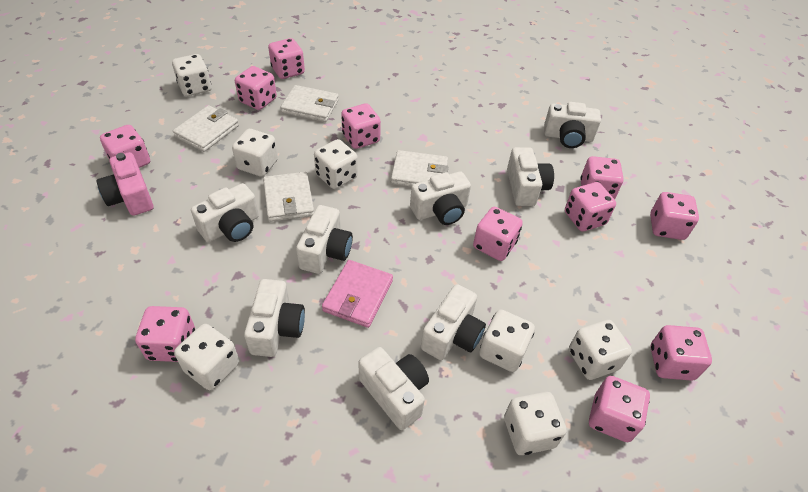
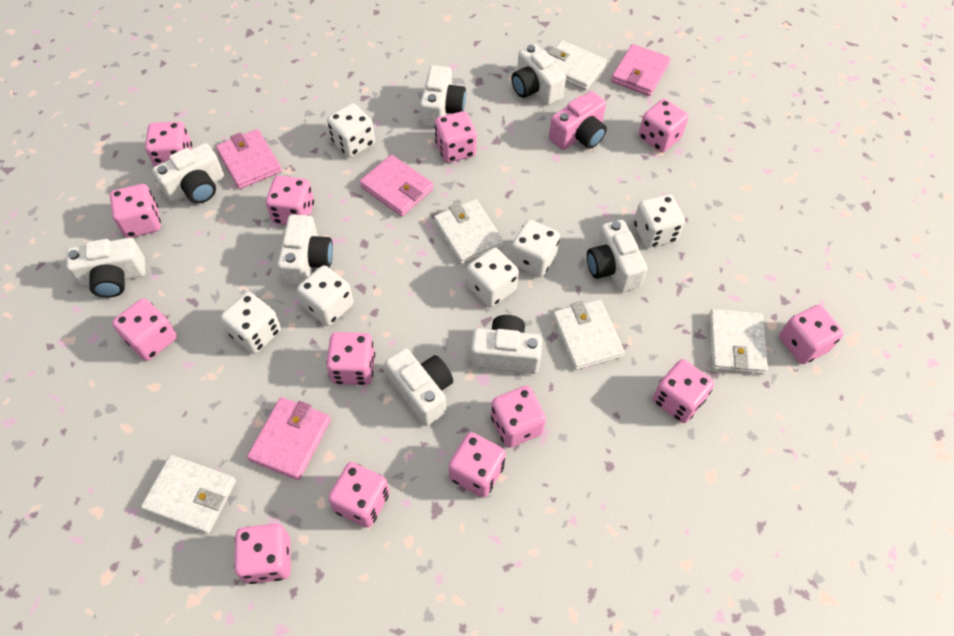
pink dice: [100,125,150,168] [135,306,195,362] [235,66,277,110] [268,38,305,79] [341,103,381,149] [473,207,523,261] [565,182,616,232] [580,156,624,199] [589,376,650,442] [650,192,699,240] [650,325,712,381] = 11 -> [110,184,161,238] [112,299,177,361] [145,121,192,167] [234,523,291,584] [266,175,314,225] [326,332,375,385] [328,462,390,528] [435,111,477,163] [449,432,506,498] [491,386,546,448] [638,99,689,153] [653,359,714,423] [779,305,844,364] = 13
pink wallet: [322,260,393,328] = 1 -> [216,129,282,189] [247,397,331,480] [360,155,434,216] [611,44,671,96] = 4
white dice: [172,54,212,96] [174,324,239,390] [232,129,278,177] [314,139,358,189] [479,309,535,372] [504,392,567,455] [569,320,632,380] = 7 -> [221,292,281,354] [297,265,353,326] [327,103,375,157] [467,248,519,307] [510,220,560,277] [634,195,685,248] = 6
white wallet: [173,105,239,152] [263,172,314,222] [280,85,339,122] [391,150,448,187] = 4 -> [141,455,236,534] [434,199,504,264] [548,40,607,90] [552,299,625,370] [709,309,768,375] = 5

